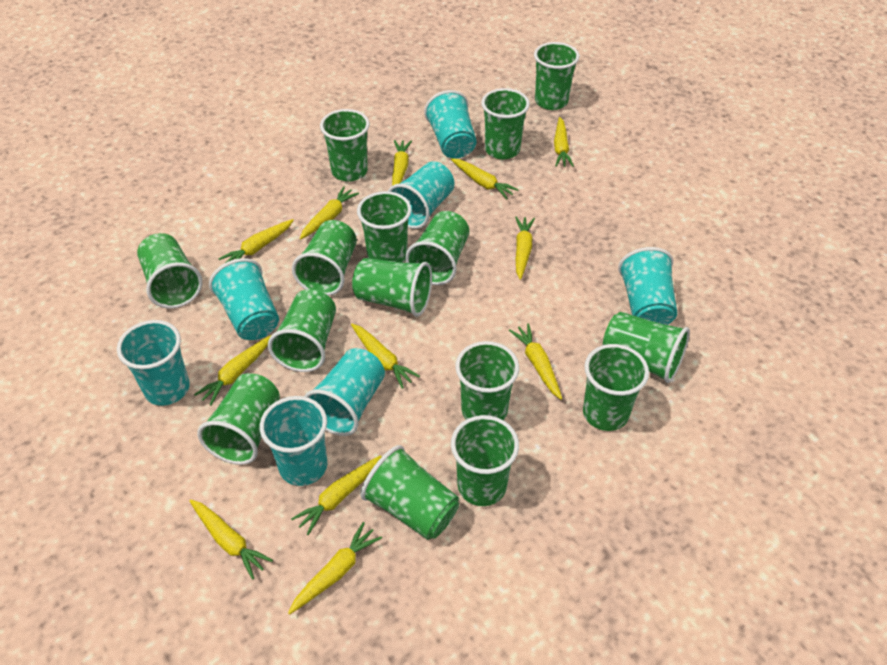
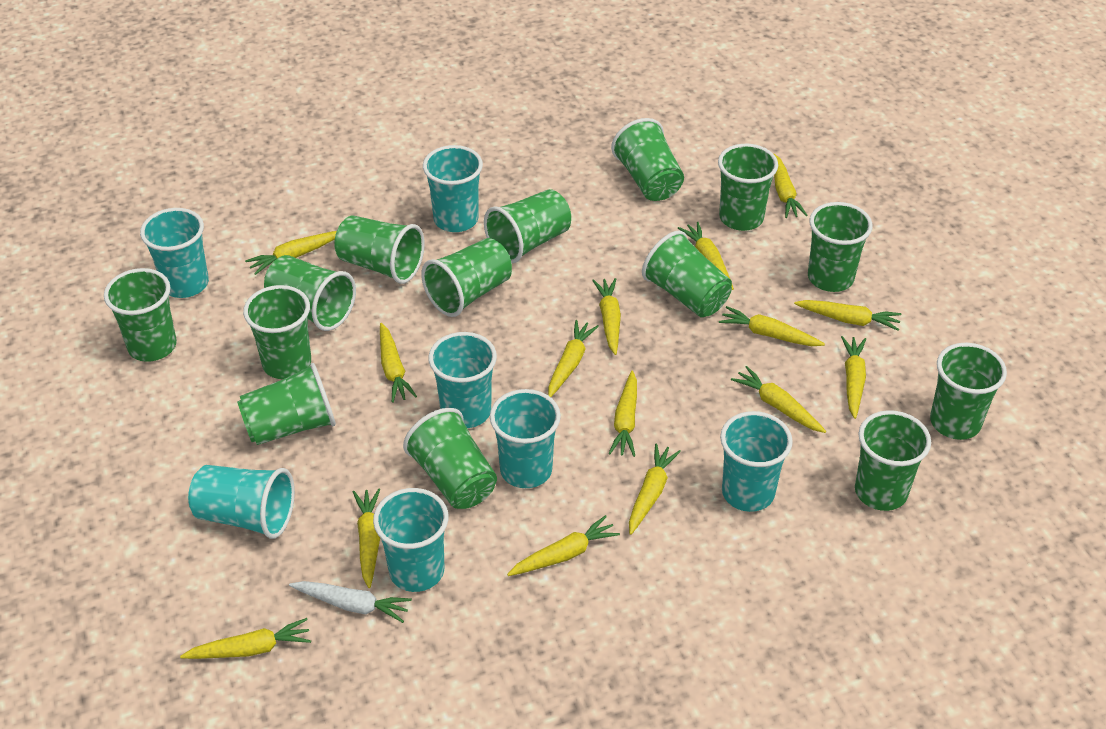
green cup: [137,233,202,308] [197,373,280,465] [268,289,336,372] [292,220,357,296] [320,109,370,182] [352,258,432,317] [357,191,412,263] [361,445,459,540] [405,211,469,285] [451,415,519,506] [455,341,519,420] [481,88,530,159] [534,42,579,110] [583,344,649,431] [603,312,690,383] = 15 -> [104,268,177,362] [237,363,336,445] [243,285,311,379] [264,255,356,331] [334,215,425,284] [403,408,497,509] [421,238,512,317] [484,189,571,263] [611,118,684,201] [642,231,732,317] [718,144,778,231] [808,202,873,292] [855,410,931,511] [930,343,1007,440] = 14
white carrot: none = 0 -> [289,581,412,623] = 1
yellow carrot: [189,499,273,580] [194,335,271,406] [219,219,294,263] [288,522,382,615] [291,455,382,535] [300,187,359,239] [351,324,420,389] [392,140,412,186] [451,158,519,199] [509,324,562,400] [515,217,535,280] [554,117,574,167] = 12 -> [180,618,311,659] [245,231,337,275] [353,489,380,588] [380,323,417,403] [507,515,620,576] [548,320,599,397] [592,278,621,355] [608,370,637,457] [629,443,681,535] [678,222,734,290] [719,306,825,346] [731,366,826,433] [774,154,808,218] [794,300,901,331] [841,336,866,419] = 15

